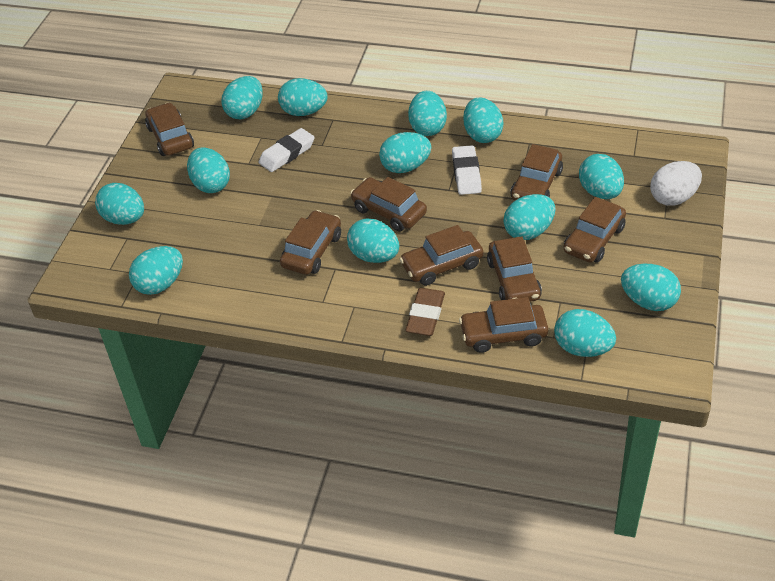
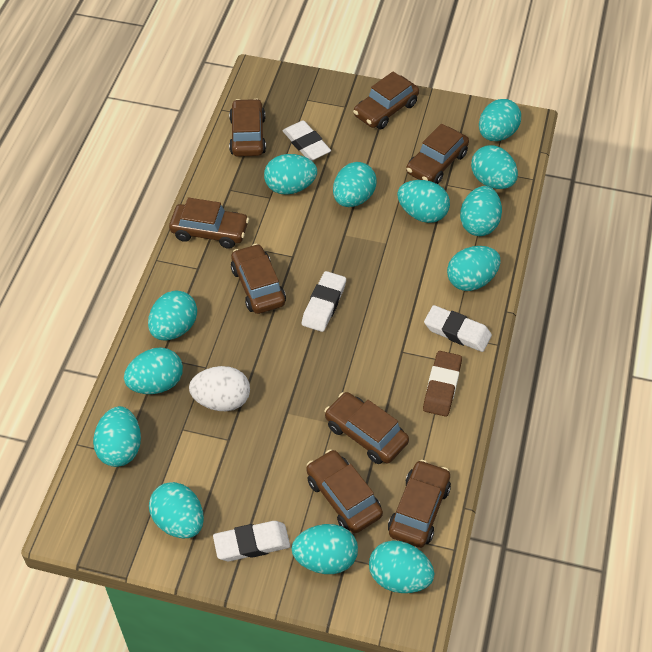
white eraser: [259,128,315,172] [452,145,482,195] = 2 -> [213,521,290,561] [283,120,331,161] [302,271,346,332] [424,305,492,352] = 4

